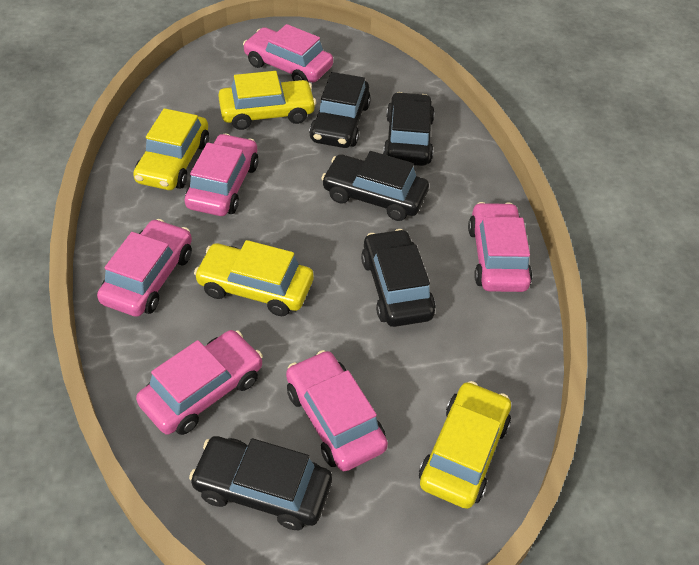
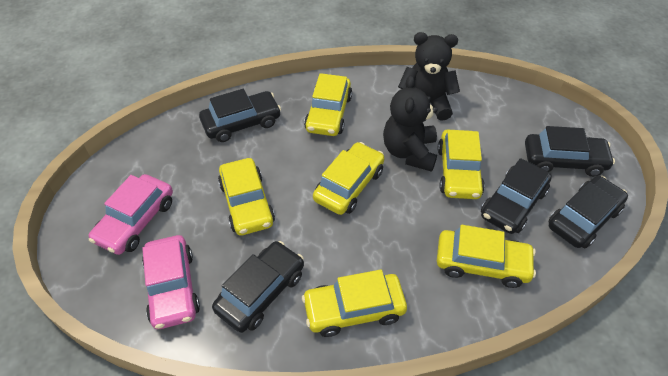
black teddy bear: none = 0 -> [383,75,438,172] [398,32,460,121] = 2
pink car: [97,219,192,317] [136,330,263,435] [184,133,259,216] [243,24,333,83] [286,350,388,471] [468,202,533,292] = 6 -> [89,174,173,255] [142,235,200,329] = 2
yellow car: [133,108,209,190] [194,240,314,316] [218,71,316,130] [419,381,511,509] = 4 -> [218,158,275,235] [302,270,407,337] [304,73,352,136] [313,142,384,215] [437,225,536,288] [438,130,485,199] = 6

